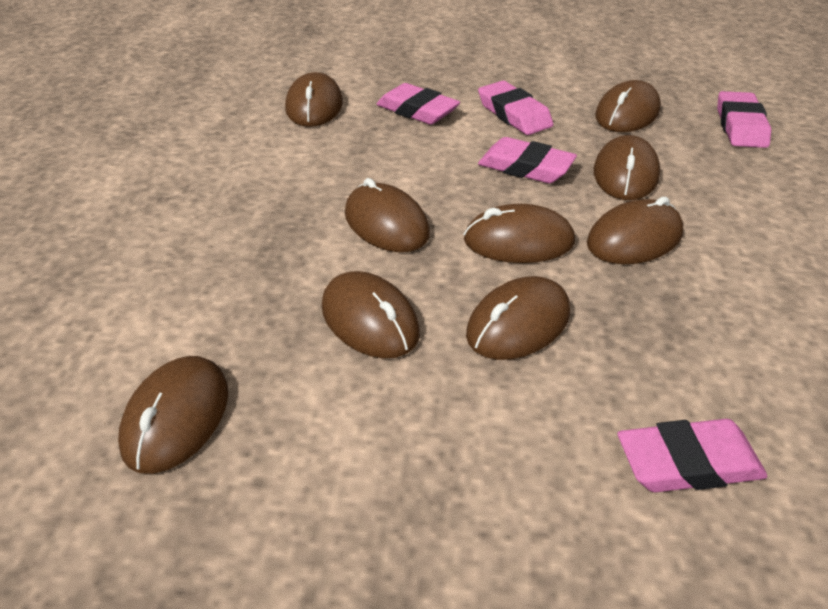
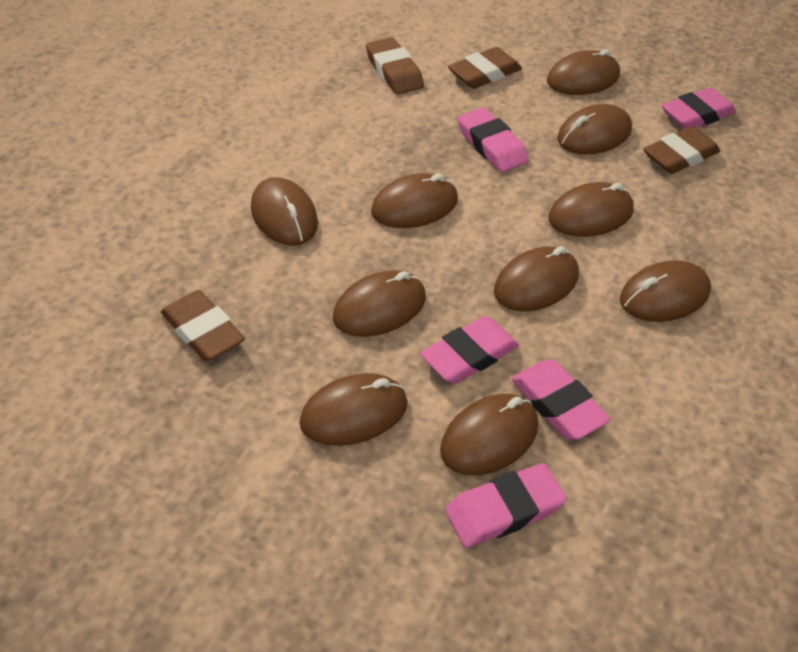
brown eraser: none = 0 -> [161,290,245,361] [366,37,424,95] [448,47,522,89] [643,127,720,174] = 4
brown mouse: [118,356,228,474] [285,72,343,127] [322,271,420,358] [345,178,430,252] [463,204,575,263] [466,276,570,360] [587,197,684,264] [594,135,660,200] [595,80,661,132] = 9 -> [251,177,318,246] [300,373,408,446] [333,271,426,337] [371,173,458,228] [440,394,538,475] [494,246,579,312] [547,49,620,95] [548,182,634,237] [557,104,632,154] [620,260,711,322] = 10

